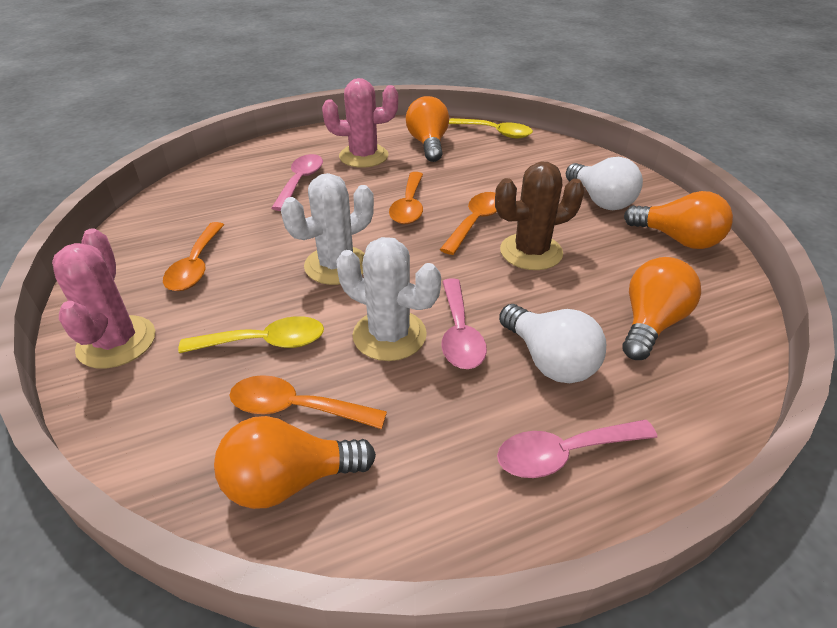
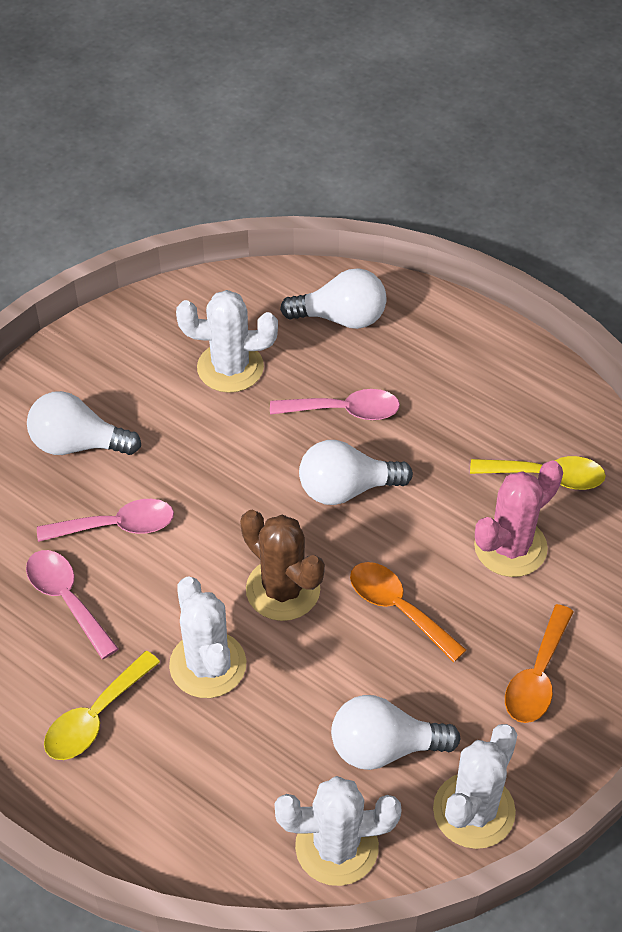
orange light bulb: [214,416,376,509] [406,96,449,162] [622,257,701,360] [624,191,733,249] = 4 -> none = 0
orange spoon: [163,222,224,291] [230,375,387,429] [389,172,423,224] [440,192,497,255] = 4 -> [350,562,466,662] [505,604,574,723] = 2
pink cactus: [52,228,155,368] [322,78,398,168] = 2 -> [474,460,563,577] = 1
white cactus: [281,173,374,285] [337,237,441,361] = 2 -> [169,576,246,698] [176,290,278,393] [274,776,402,886] [433,724,517,849] = 4
white light bulb: [499,304,606,383] [566,157,643,210] = 2 -> [27,391,141,455] [280,268,387,329] [299,440,413,505] [331,695,460,770] = 4

